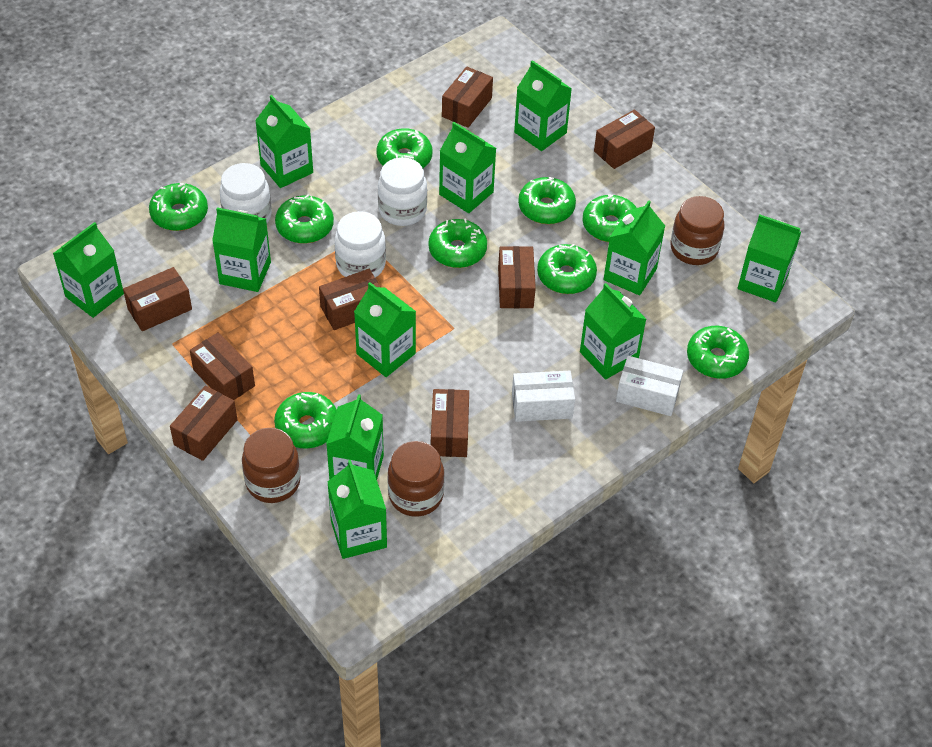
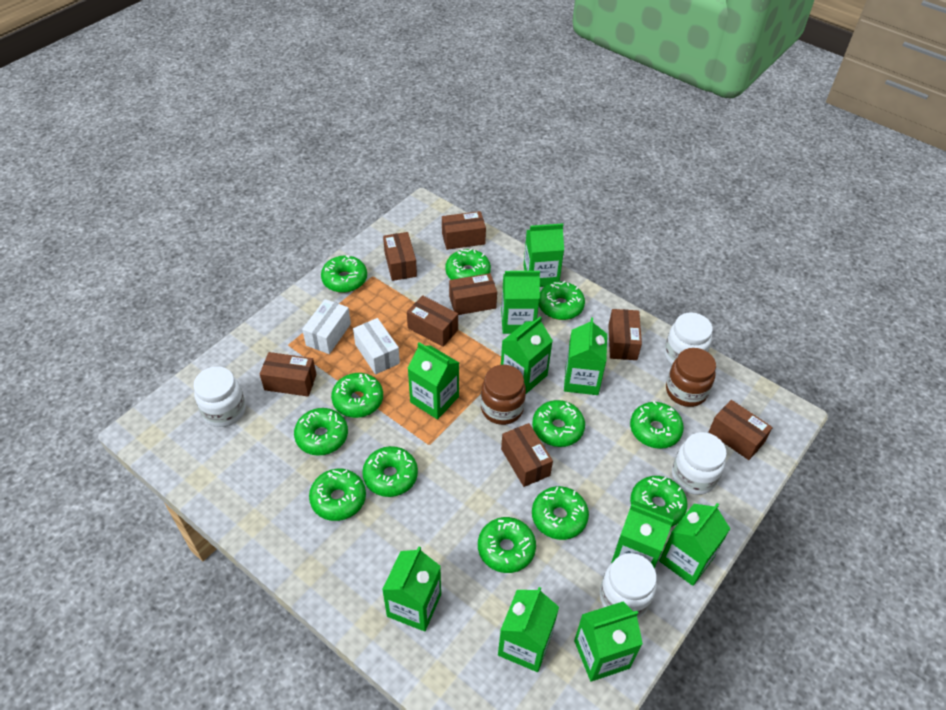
brown jar: [242,428,301,503] [388,441,444,517] [671,196,724,265] = 3 -> [481,365,526,425] [666,348,716,407] = 2
green carton: [53,222,124,318] [212,207,271,292] [255,95,313,188] [326,394,384,480] [327,460,387,559] [354,282,416,377] [439,122,496,213] [514,60,572,151] [580,283,646,380] [604,200,665,295] [738,215,801,303] = 11 -> [382,546,441,631] [408,342,459,419] [498,587,559,672] [501,270,540,334] [501,317,553,394] [523,223,564,287] [564,318,607,395] [574,601,643,682] [611,500,674,568] [659,503,730,586] = 10
green donut: [149,183,208,231] [274,392,337,449] [275,195,334,244] [376,128,433,168] [429,219,487,268] [518,177,576,224] [537,244,597,294] [583,195,637,242] [687,326,749,379] = 9 -> [294,408,348,456] [309,469,366,521] [321,255,367,293] [331,373,383,418] [362,446,418,497] [445,248,491,280] [478,517,536,573] [532,400,585,447] [532,486,589,540] [539,281,585,320] [630,401,684,449] [630,476,688,527] = 12
white jar: [220,163,272,223] [335,211,386,277] [378,157,427,226] = 3 -> [194,366,246,427] [600,553,657,619] [664,312,713,365] [672,432,727,495] = 4

